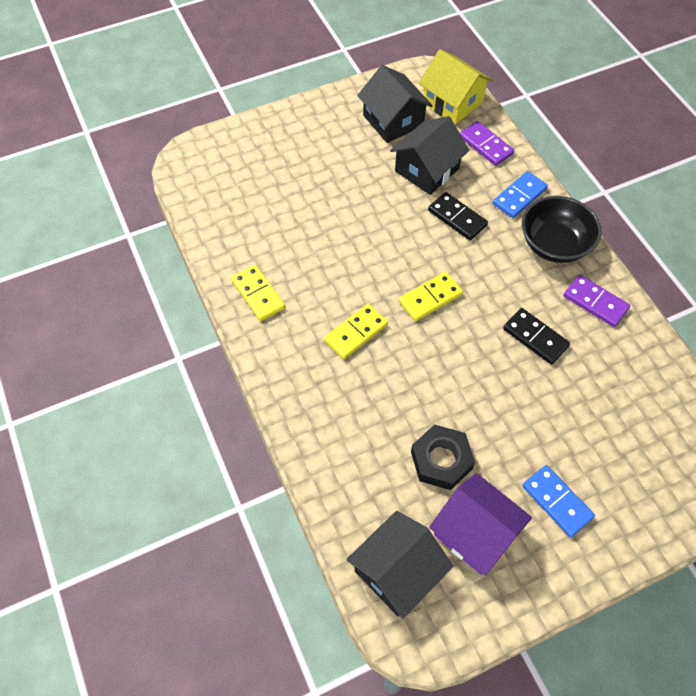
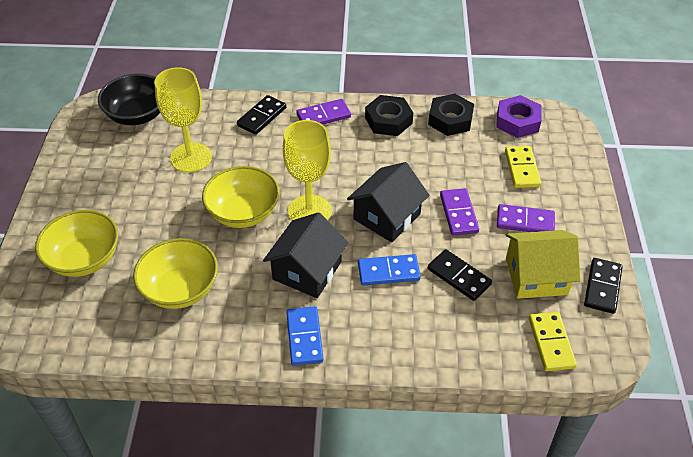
black domino: [428,192,488,240] [503,308,570,365] = 2 -> [237,95,286,135] [428,249,492,301] [584,258,623,314] = 3
black house: [346,511,453,619] [357,65,433,143] [390,116,469,195] = 3 -> [263,212,349,298] [347,162,430,242] = 2
black nut: [411,424,475,490] = 1 -> [365,95,413,136] [428,94,474,136] = 2
purple domino: [460,121,514,166] [563,275,630,327] = 2 -> [296,99,351,125] [440,188,479,235] [497,204,555,232] = 3
purple house: [429,473,532,575] = 1 -> none = 0
purple nut: none = 0 -> [496,95,542,138] = 1
yellow bowl: none = 0 -> [35,210,118,277] [133,238,218,309] [202,166,280,228] = 3
yellow domino: [231,265,285,321] [324,304,388,359] [399,272,463,321] = 3 -> [505,146,541,188] [529,312,577,371] = 2
yellow goblet: none = 0 -> [154,67,212,173] [283,120,332,221] = 2

